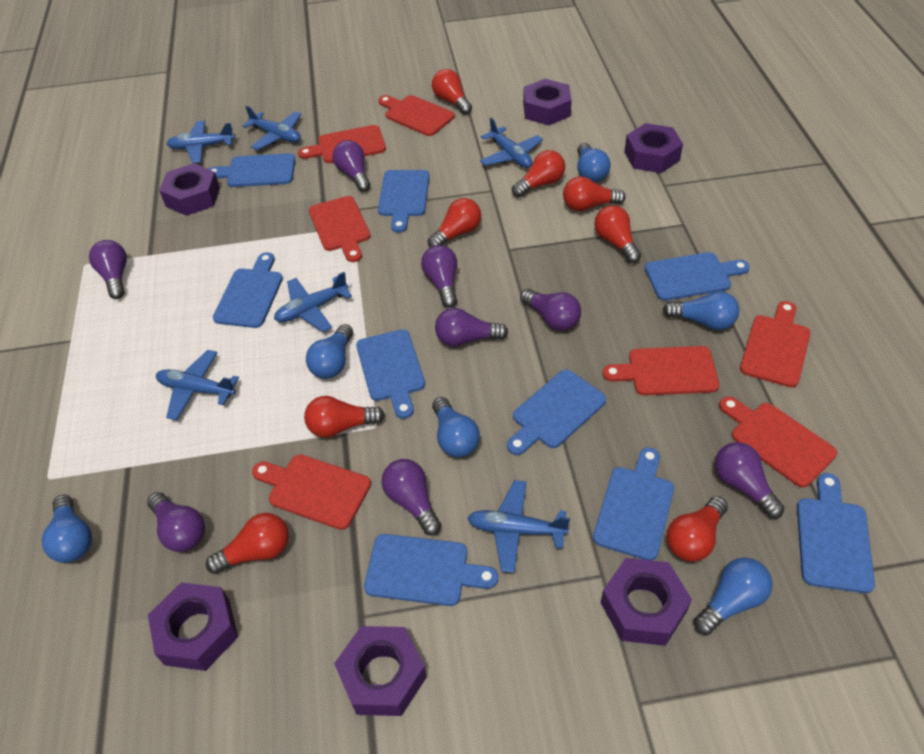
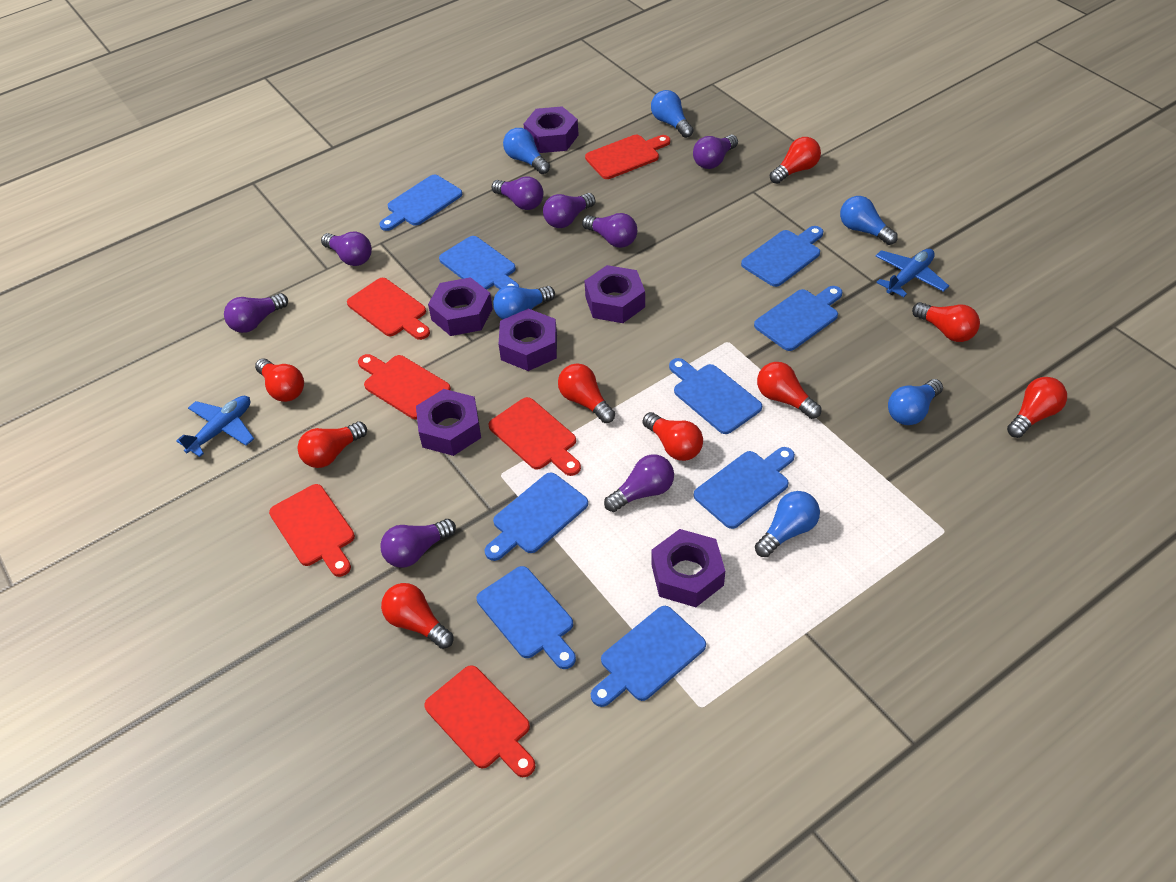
blue plane: [156,350,239,420] [167,121,235,163] [242,106,301,150] [274,272,352,332] [467,480,570,573] [480,117,543,168] = 6 -> [176,396,254,457] [876,249,949,297] = 2
red cutting board: [252,454,371,530] [298,125,386,163] [309,196,371,262] [378,95,455,136] [603,346,719,396] [719,396,837,488] [740,301,811,388] = 7 -> [269,484,355,577] [347,278,430,340] [358,354,451,419] [424,665,536,777] [489,397,581,476] [585,135,670,179] = 6
red light bulb: [206,513,289,574] [304,396,385,438] [428,198,481,248] [432,69,472,114] [512,150,565,197] [563,176,626,211] [594,205,641,263] [667,496,728,562] = 8 -> [255,359,304,402] [297,422,367,468] [381,583,454,649] [558,364,615,423] [643,412,703,461] [757,362,821,419] [770,137,821,184] [912,302,980,342] [1007,377,1067,438] = 9

